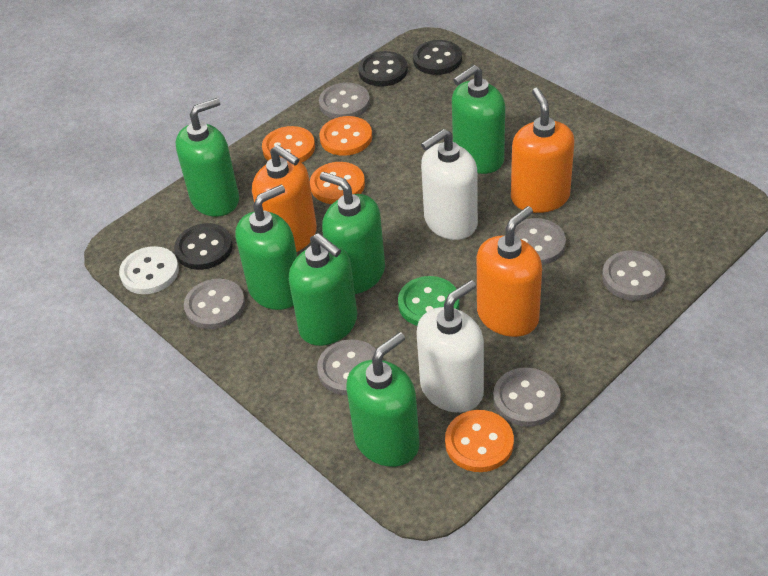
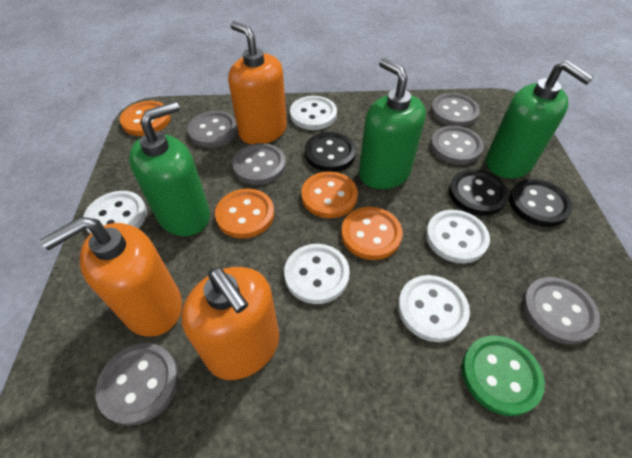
green soap dispenser: [176,98,239,217] [235,185,297,310] [289,233,357,346] [320,172,385,294] [346,332,420,467] [452,65,505,174] = 6 -> [129,101,210,236] [359,58,426,189] [486,61,594,179] = 3
white button: [119,246,179,294] = 1 -> [83,191,147,234] [284,244,350,304] [290,96,337,130] [398,275,470,342] [426,210,490,263] = 5
white soap dispenser: [416,280,484,413] [421,129,478,240] = 2 -> none = 0

